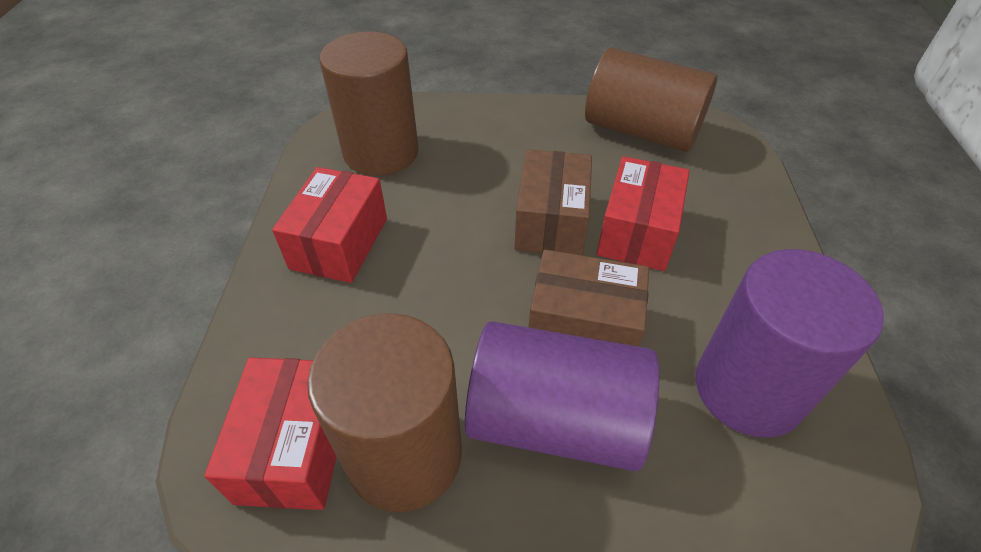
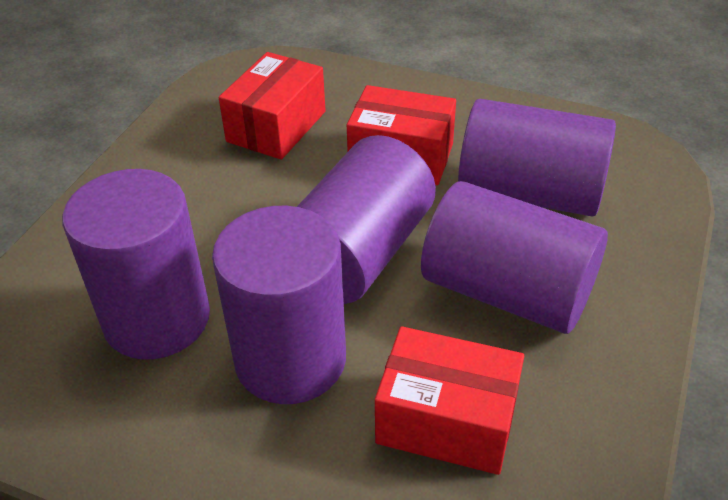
brown box: [514,149,592,255] [528,249,649,346] = 2 -> none = 0
brown cylinder: [307,313,462,512] [320,31,419,176] [585,48,717,152] = 3 -> none = 0
purple cylinder: [465,321,659,471] [696,249,884,437] = 2 -> [62,169,210,360] [212,206,346,404] [297,135,436,304] [421,181,608,334] [458,99,616,216] = 5

